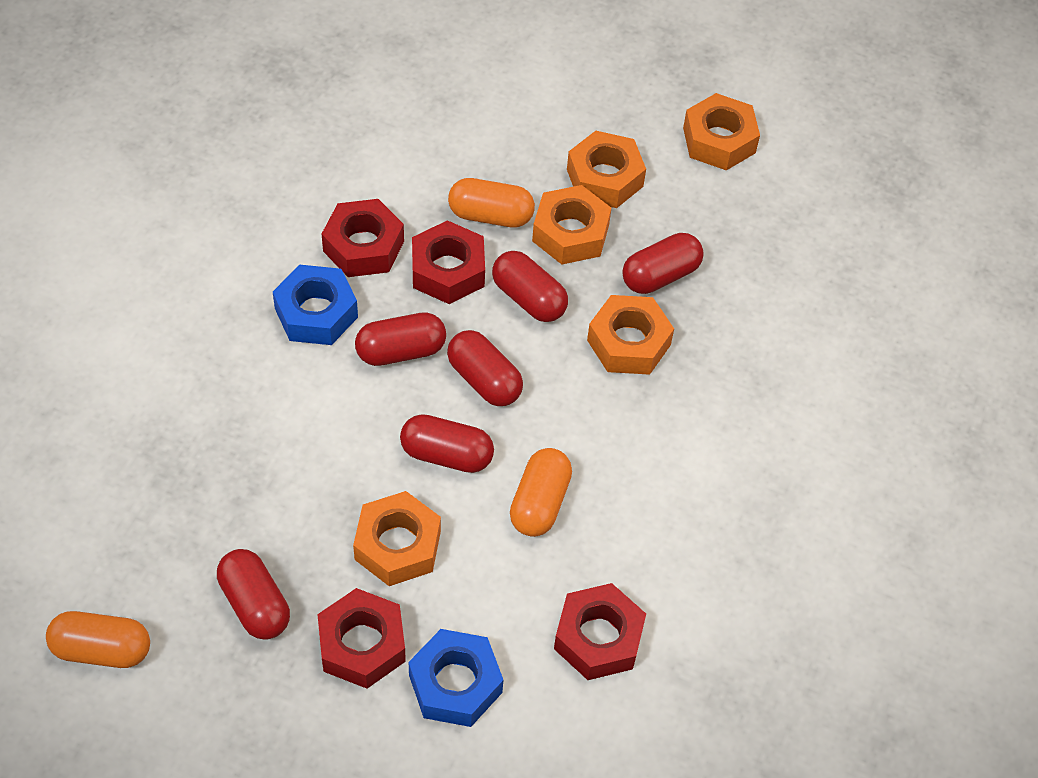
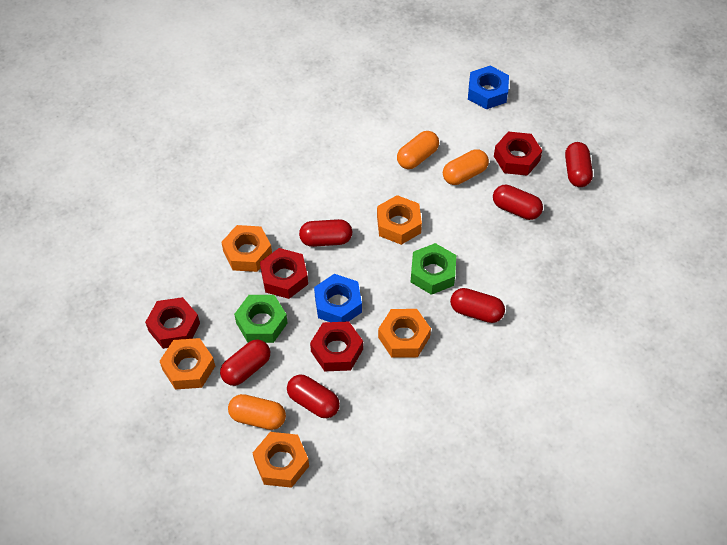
green nut: none = 0 -> [234,295,287,343] [411,243,456,295] = 2

